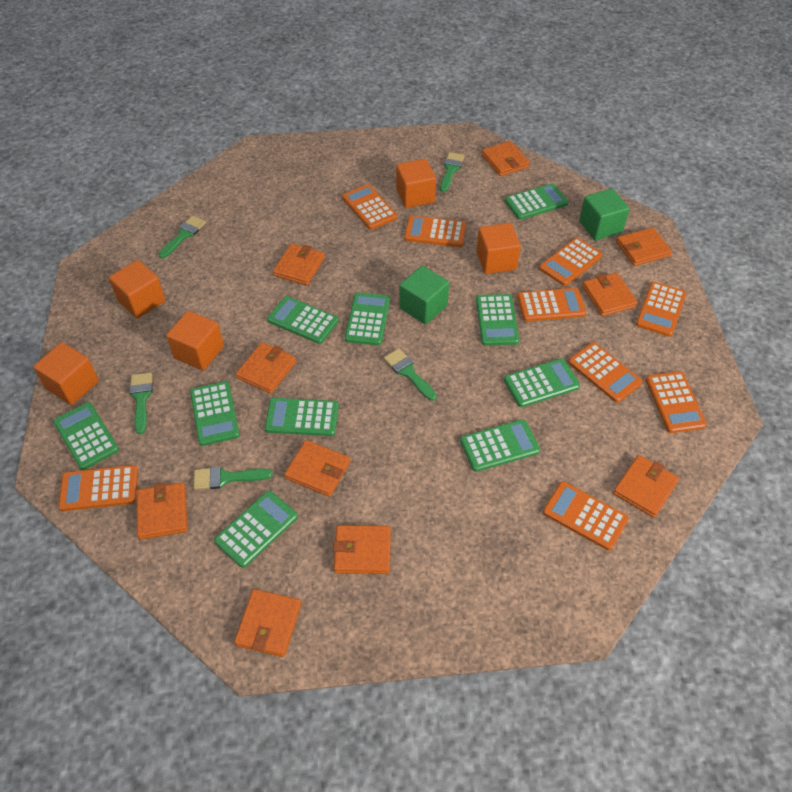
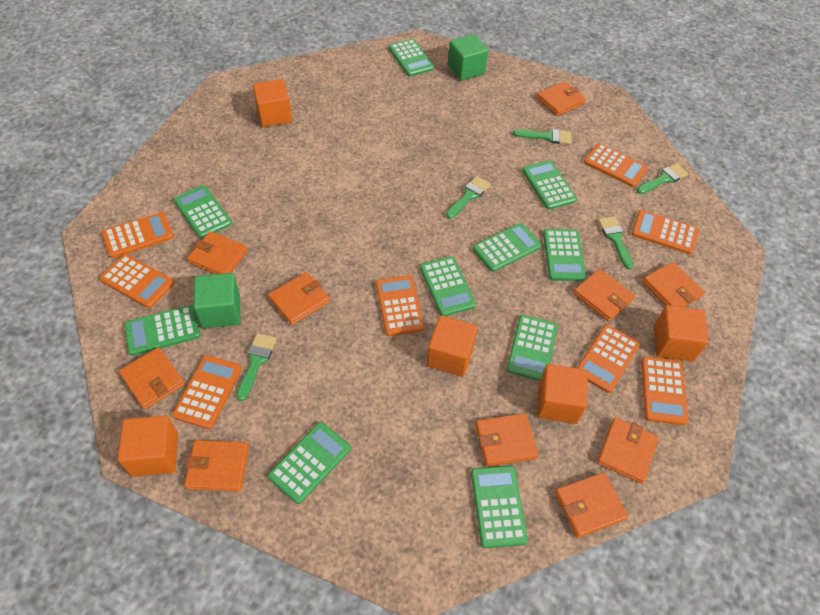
orange calculator: [58,465,138,511] [342,184,397,230] [404,216,466,247] [517,288,586,321] [539,238,602,286] [543,481,629,551] [568,342,643,403] [636,282,686,337] [646,371,707,433] = 9 -> [100,254,174,308] [102,212,174,258] [172,355,242,429] [376,275,424,336] [577,325,640,393] [584,143,648,187] [632,210,699,254] [641,356,688,425] = 8

